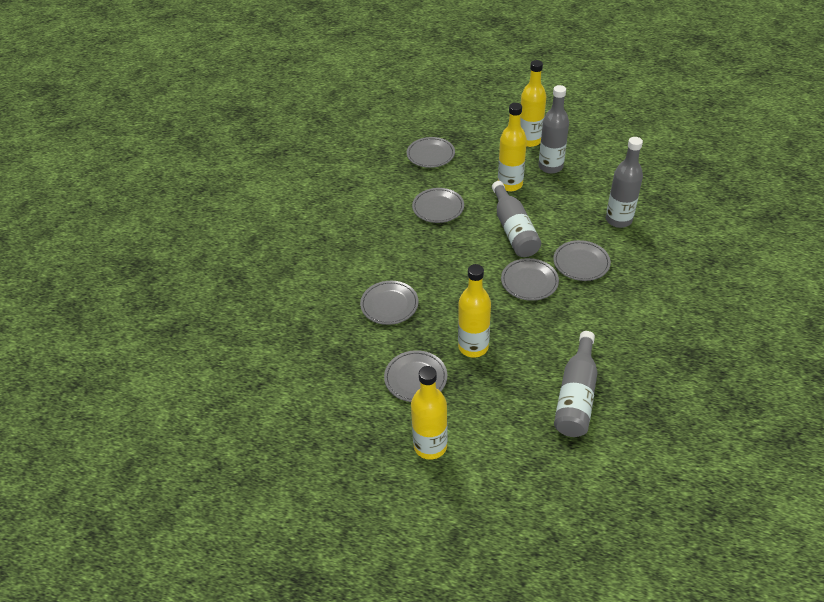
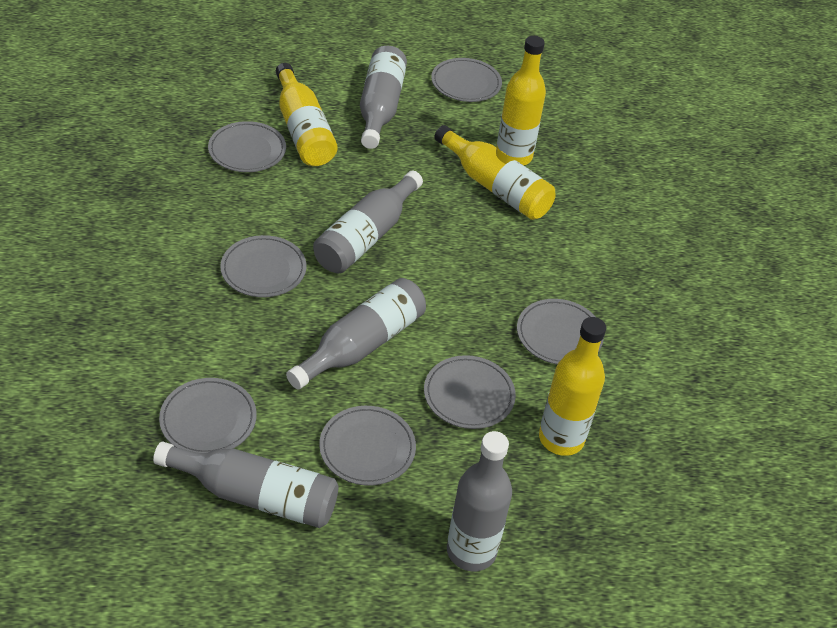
grey bottle: [492,181,541,257] [539,85,569,174] [554,331,597,437] [606,137,643,228] = 4 -> [153,442,338,528] [286,278,426,389] [313,171,423,273] [360,46,407,149] [447,431,512,571] = 5
grey plate: [360,281,419,325] [384,350,447,402] [407,137,455,168] [412,188,464,223] [501,258,559,301] [553,240,611,281] = 6 -> [159,378,257,453] [208,121,286,172] [220,235,306,297] [319,406,416,486] [424,355,516,429] [431,58,502,102] [517,299,604,364] = 7

